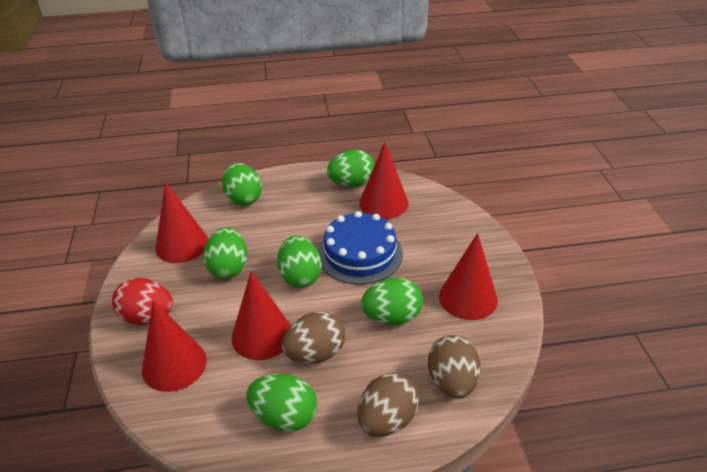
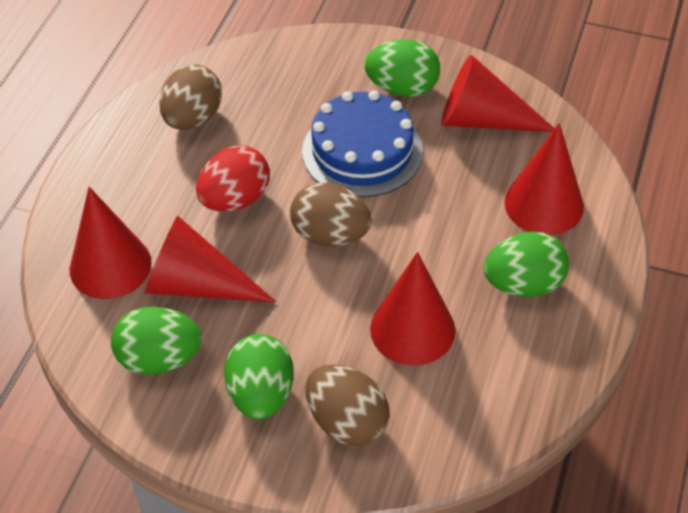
green egg: [203,227,248,279] [222,163,262,206] [246,374,317,432] [277,236,322,288] [327,149,375,187] [361,278,423,325] = 6 -> [111,307,202,375] [224,334,294,420] [364,39,440,97] [484,232,569,297] = 4

